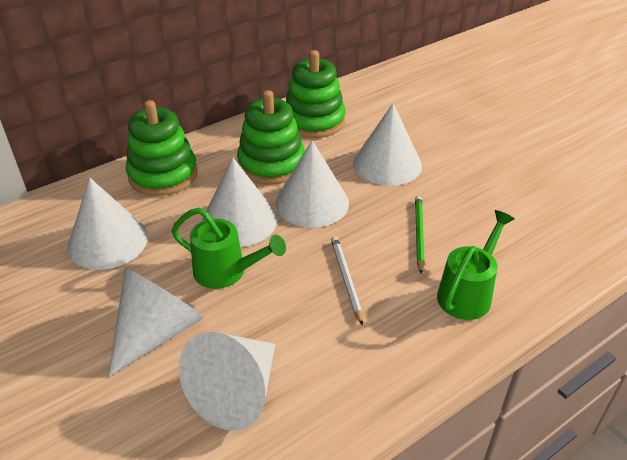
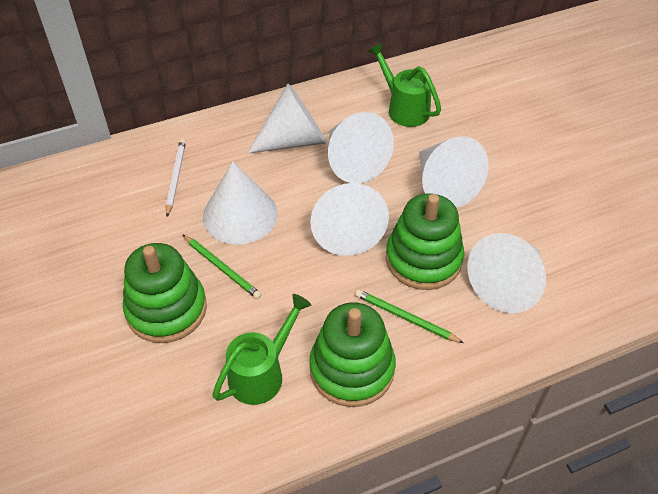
green pencil: [415,196,425,274] = 1 -> [182,234,262,299] [355,289,464,343] = 2

